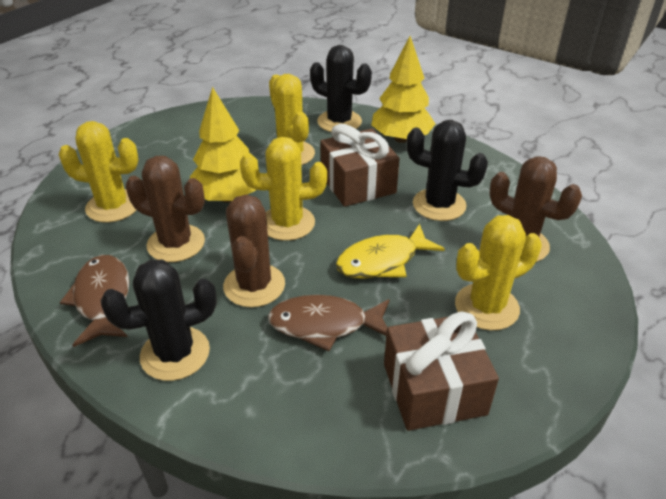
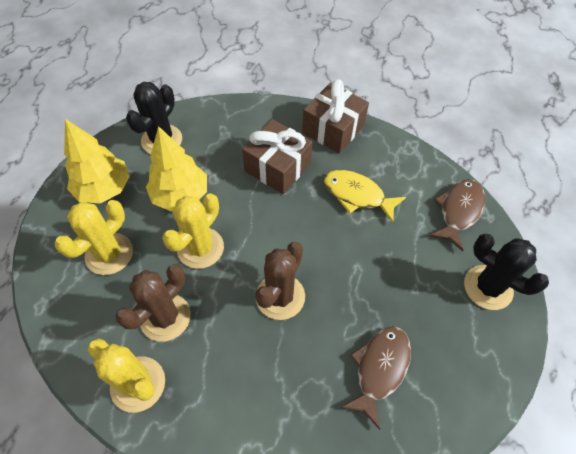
black cactus: [101,260,217,381] [310,45,372,132] [407,120,488,221] = 3 -> [126,82,182,154] [464,234,549,310] = 2
brown cactus: [126,156,205,262] [223,194,285,307] [489,156,582,262] = 3 -> [115,264,191,342] [255,242,305,320] = 2
yellow cactus: [59,121,139,223] [240,137,327,241] [269,74,315,165] [455,215,542,330] = 4 -> [55,200,133,275] [87,338,165,413] [162,193,224,269] = 3

